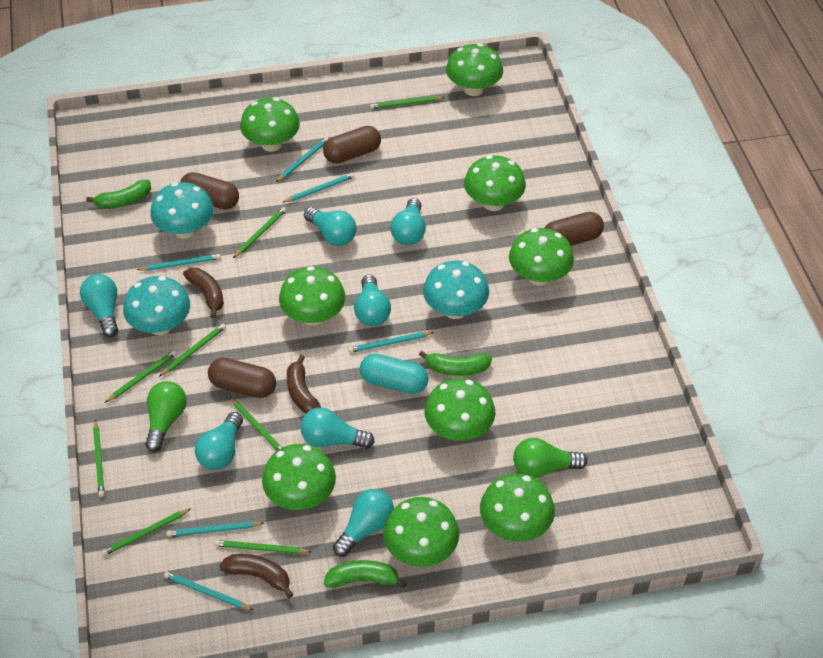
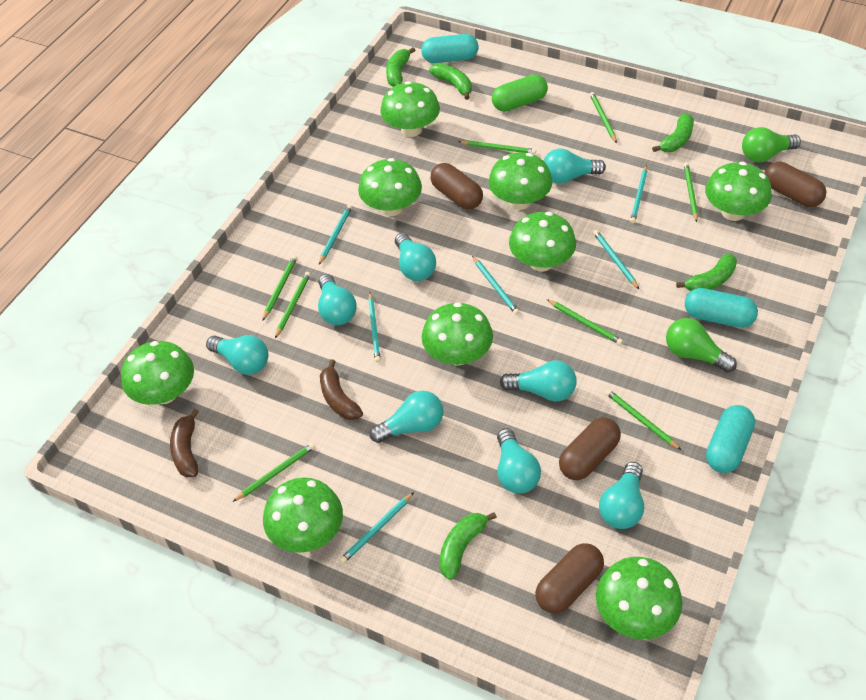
brown banana: [183,268,224,318] [219,554,293,598] [287,355,321,413] = 3 -> [170,409,199,477] [320,359,363,420] = 2
green banana: [86,180,151,209] [324,560,407,588] [419,351,492,376] = 3 -> [386,47,415,87] [429,63,472,100] [439,512,497,580] [652,113,694,152] [676,253,737,291] = 5
green capsule: none = 0 -> [492,74,548,112] = 1
turquoise capsule: [360,354,429,394] = 1 -> [421,34,478,63] [685,288,758,328] [706,405,755,473] = 3
turquoise light bulb: [80,274,118,337] [195,412,243,470] [300,407,375,448] [304,207,357,246] [333,489,394,557] [354,275,391,326] [390,198,426,245] = 7 -> [206,335,268,375] [318,274,357,325] [370,391,443,443] [395,233,436,281] [497,428,541,494] [500,361,577,402] [543,148,606,184] [599,462,644,529] = 8
turquoise mushroom: [123,276,190,335] [150,182,214,239] [423,260,489,319] = 3 -> none = 0

